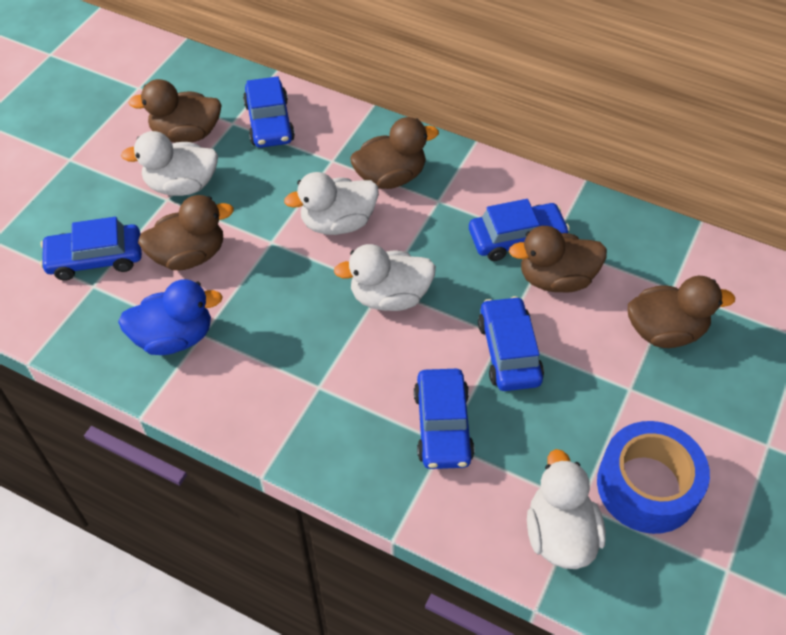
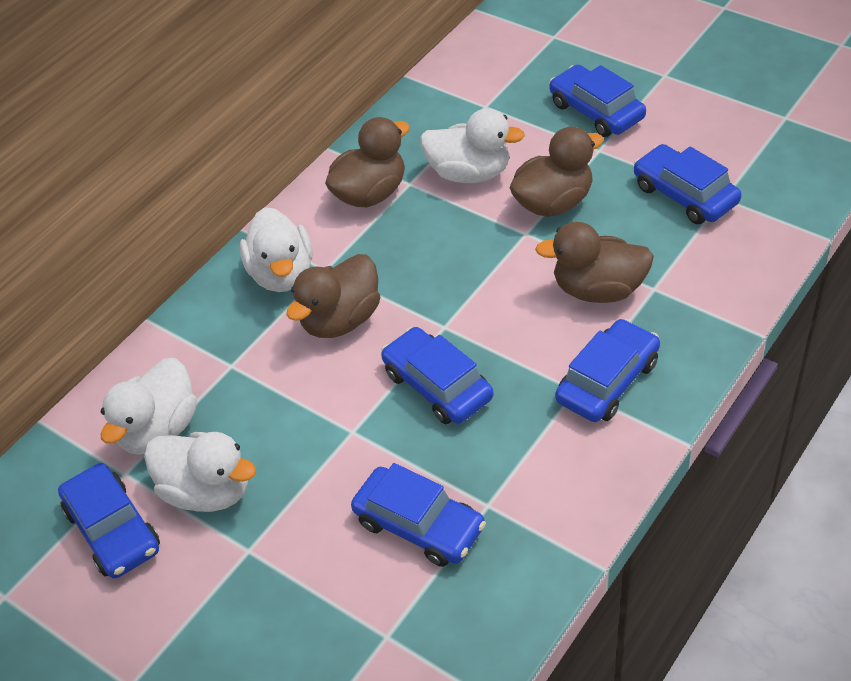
blue car: [40,217,142,280] [243,76,295,148] [414,369,475,469] [469,199,570,261] [478,296,544,391] = 5 -> [58,463,160,578] [351,463,486,567] [381,327,494,424] [550,64,646,137] [555,319,660,422] [634,144,742,224] = 6
blue duck: [118,279,223,355] = 1 -> none = 0
blue tape: [597,421,710,534] = 1 -> none = 0
brown duck: [128,79,221,143] [138,195,234,270] [350,117,439,189] [509,226,607,293] [628,276,735,348] = 5 -> [286,254,380,338] [325,117,410,207] [509,127,604,217] [535,222,654,303] = 4

